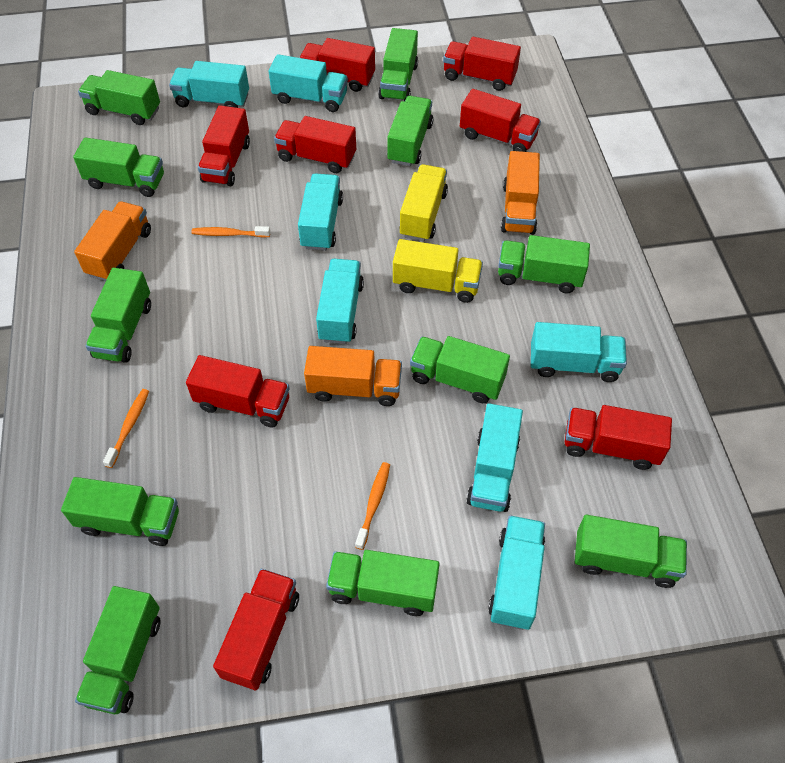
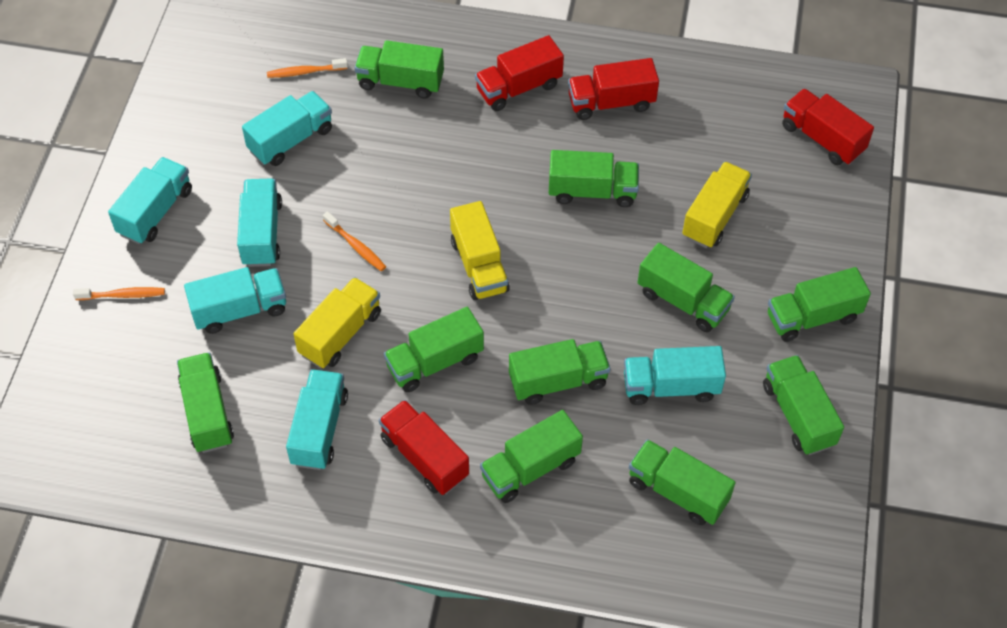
green truck: [61,477,179,546] [73,137,164,197] [75,586,160,714] [78,70,160,125] [85,268,151,363] [326,550,440,616] [378,28,418,101] [387,96,433,166] [410,336,510,403] [498,235,590,293] [575,515,687,588] = 11 -> [177,352,234,453] [355,40,444,98] [384,307,484,392] [480,410,583,503] [509,339,610,405] [549,150,639,207] [629,439,735,525] [638,243,735,332] [763,355,844,455] [768,267,871,342] = 10
orange truck: [74,201,151,281] [304,346,402,406] [501,151,540,235] = 3 -> none = 0
red truck: [186,355,290,428] [198,105,250,186] [213,569,299,690] [274,116,356,173] [299,38,375,92] [443,37,521,91] [460,89,541,152] [565,405,672,470] = 8 -> [379,400,469,495] [475,35,564,111] [568,58,659,120] [782,88,874,165] = 4
turquoise truck: [169,61,249,108] [269,54,348,112] [298,173,343,251] [316,259,364,344] [466,403,523,512] [488,515,545,630] [531,322,627,382] = 7 -> [108,157,192,244] [184,267,286,334] [237,178,282,267] [242,91,332,166] [286,369,348,470] [624,346,726,405] = 6
yellow truck: [393,239,483,303] [399,164,448,241] = 2 -> [294,277,381,368] [450,201,510,300] [682,162,752,248] = 3

